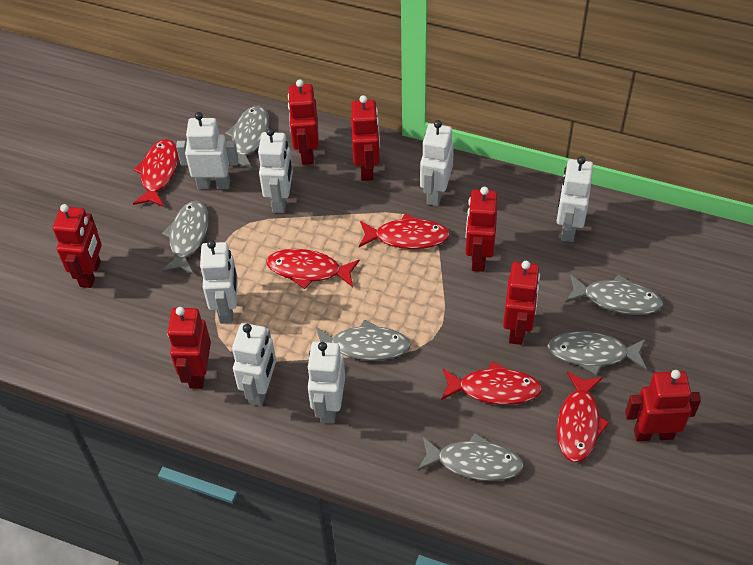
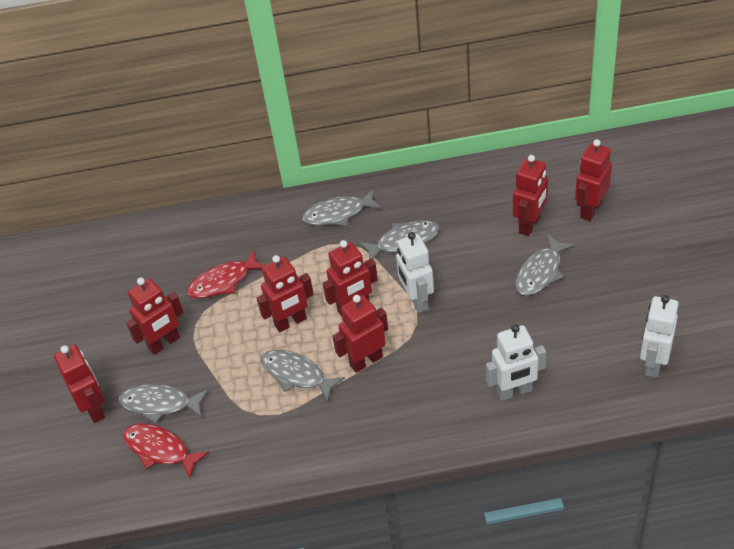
grey fish: [161,201,209,274] [225,105,269,170] [316,319,411,361] [417,433,524,481] [547,331,647,376] [565,274,663,315] = 6 -> [119,384,209,424] [261,350,345,402] [302,189,382,226] [358,220,439,259] [515,234,575,296] = 5
red fish: [133,139,178,207] [266,249,360,289] [359,213,450,249] [441,361,542,405] [557,371,610,462] = 5 -> [123,423,209,478] [187,250,264,299] = 2
white robot: [176,112,238,189] [200,240,238,324] [232,323,276,406] [258,128,293,213] [307,342,345,424] [420,120,454,206] [557,156,593,242] = 7 -> [396,232,434,313] [486,324,546,401] [640,295,678,378] = 3

